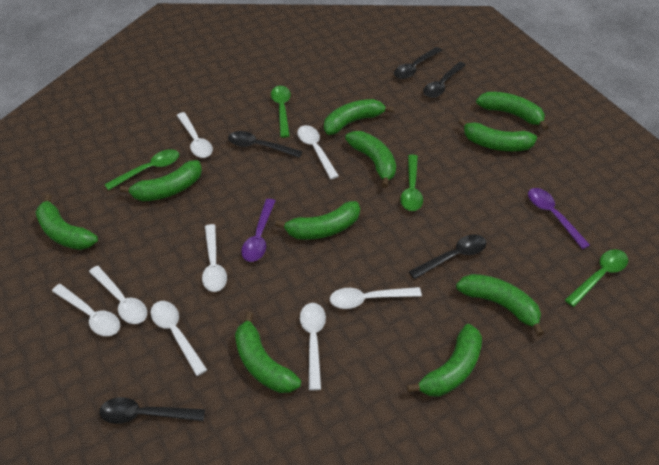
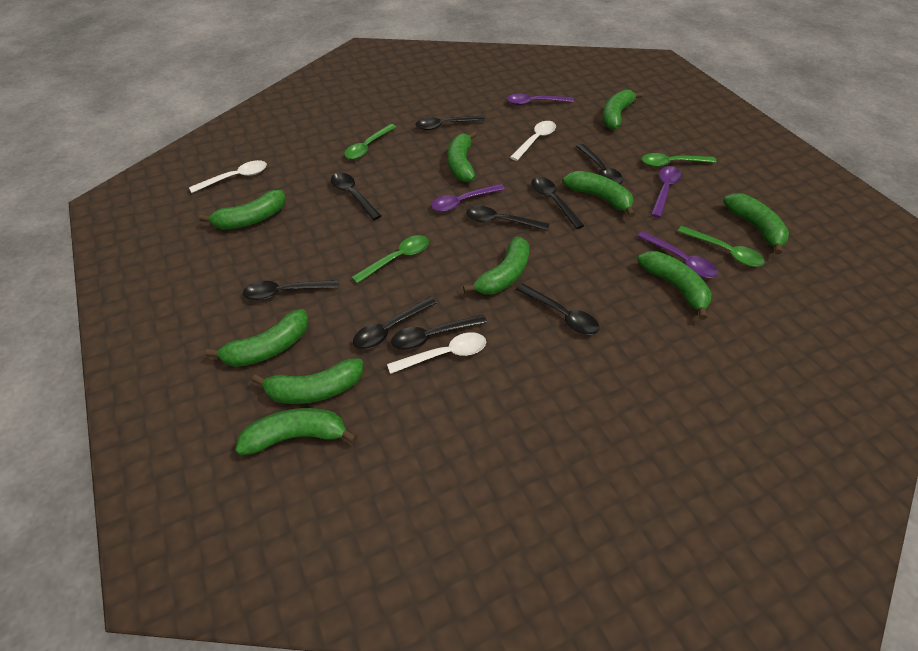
black spoon: [99,397,205,424] [228,131,303,158] [394,47,442,79] [409,234,487,279] [423,62,466,98] = 5 -> [243,280,339,300] [331,173,381,220] [353,297,437,349] [391,315,487,350] [415,116,485,130] [466,206,549,231] [516,283,599,335] [531,177,585,229] [576,144,623,184] = 9
purple spoon: [241,199,275,262] [528,188,590,249] = 2 -> [431,184,505,212] [507,93,574,105] [637,231,718,278] [651,166,681,218] = 4
white spoon: [52,284,120,336] [89,266,147,324] [151,301,207,376] [177,112,213,158] [202,224,227,292] [297,125,339,179] [300,303,326,391] [330,287,422,309] = 8 -> [189,160,267,193] [387,332,486,374] [510,121,556,161] = 3

